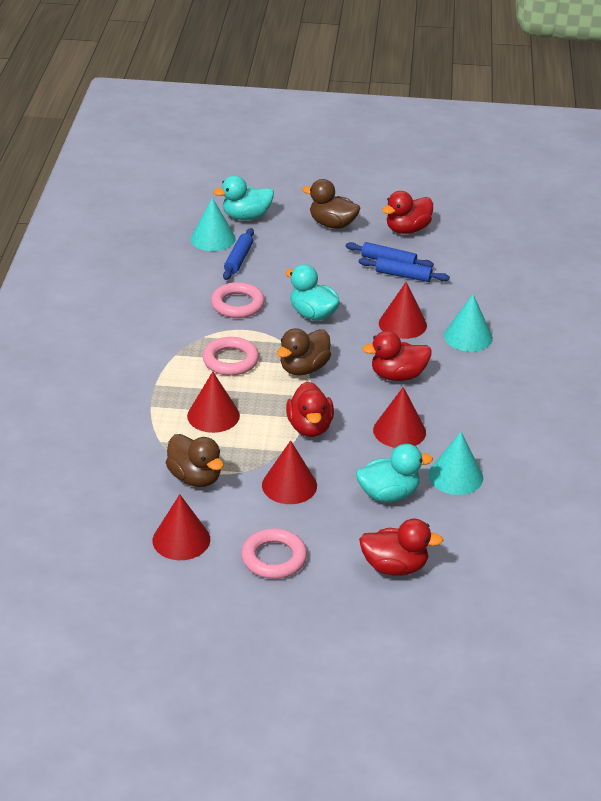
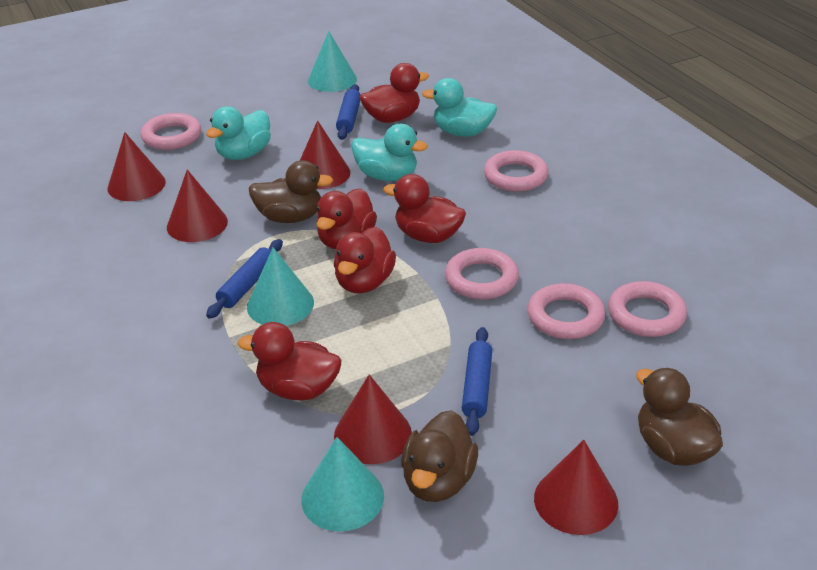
pink ring: [203,337,259,376] [211,282,265,318] [241,528,307,579] = 3 -> [141,113,201,150] [445,248,519,299] [484,150,549,192] [527,283,606,339] [608,281,687,337] = 5
red duck: [286,381,334,437] [359,519,443,576] [362,331,431,381] [382,191,433,234] = 4 -> [238,322,341,400] [316,188,377,249] [334,227,396,294] [360,63,429,123] [383,174,466,243] = 5

